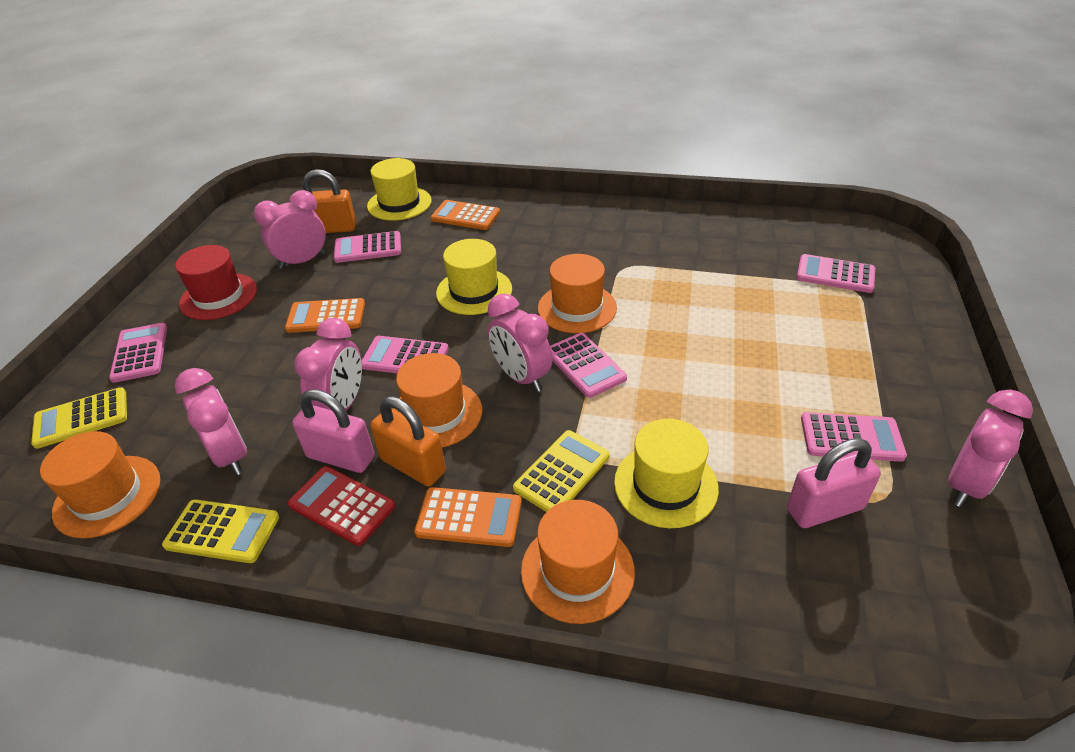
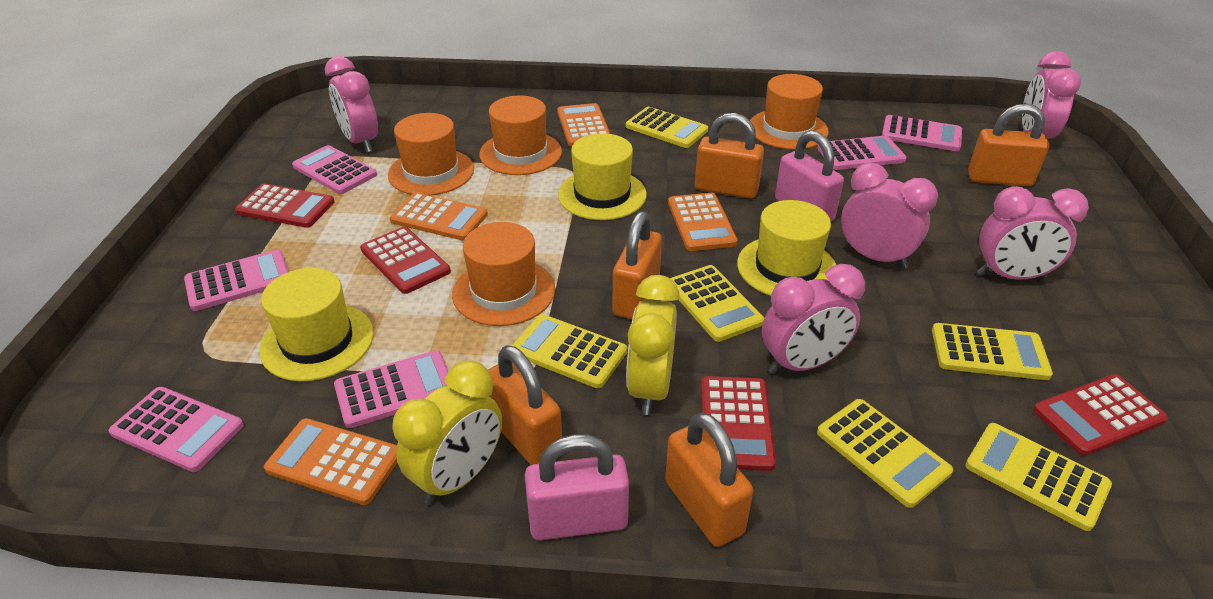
orange calculator: [285,298,365,333] [414,487,522,547] [431,200,500,230] = 3 -> [264,418,397,505] [390,193,488,240] [557,103,610,147] [668,193,738,251] = 4
orange padlock: [303,169,356,233] [370,396,446,486] = 2 -> [488,345,562,465] [613,211,662,319] [665,412,753,547] [695,113,764,199] [968,104,1049,186] = 5
red calculator: [288,466,395,546] = 1 -> [235,184,335,228] [360,227,451,294] [701,376,776,471] [1033,374,1168,456] = 4
red hat: [175,245,257,320] = 1 -> none = 0
yellow calculator: [31,387,127,449] [162,499,279,563] [513,430,610,512] = 3 -> [511,314,628,388] [626,107,708,148] [670,265,764,342] [817,399,953,508] [932,323,1053,380] [965,423,1112,531] = 6
yellow clock: none = 0 -> [392,360,502,505] [626,275,680,415] = 2

